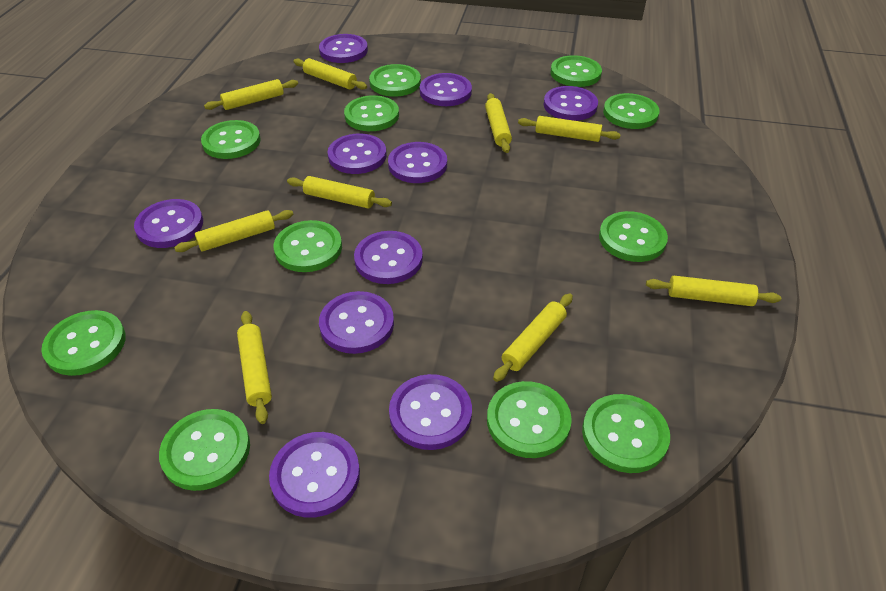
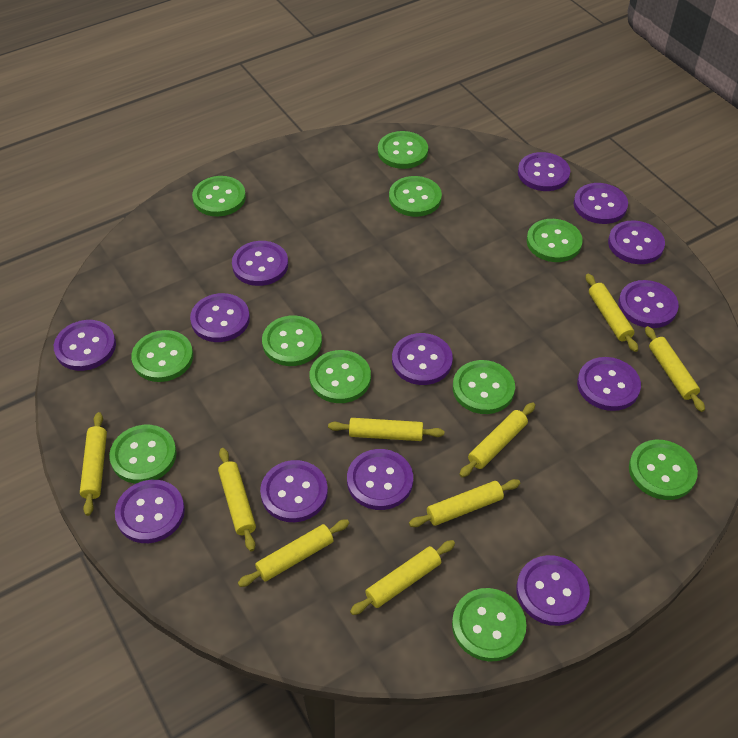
purple button: [134,199,203,248] [269,432,360,518] [319,34,368,63] [319,291,394,354] [327,134,386,174] [354,231,423,284] [388,142,447,183] [389,374,472,450] [420,73,472,106] [544,86,598,121] = 10 -> [54,320,116,371] [115,480,185,543] [190,293,250,342] [232,241,288,286] [260,460,328,522] [347,449,413,510] [392,333,453,385] [516,555,590,626] [518,152,570,191] [574,183,628,224] [577,357,641,411] [608,220,665,264] [618,280,679,328] = 13

